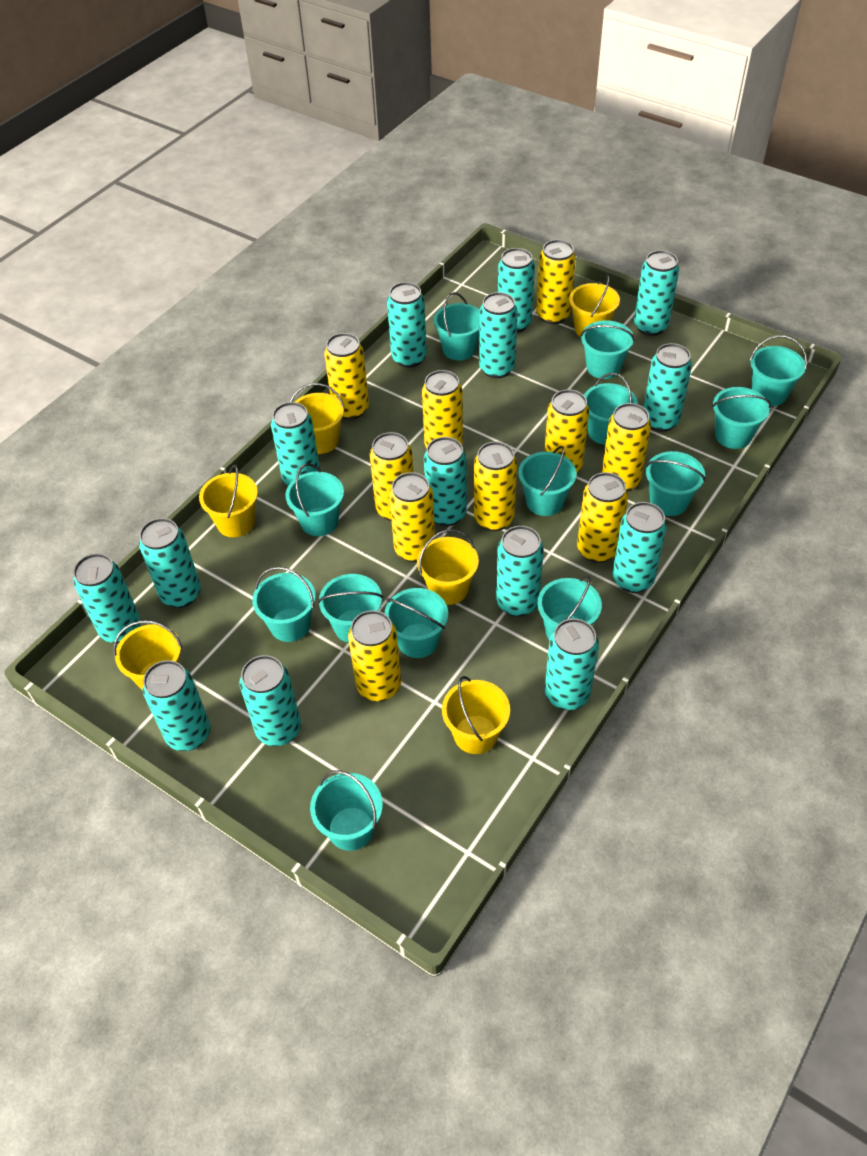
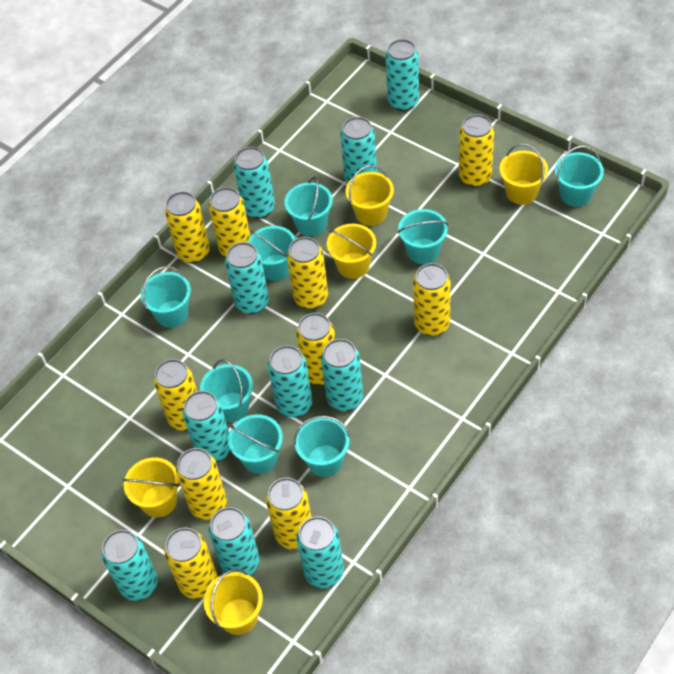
turquoise bucket: [252,567,316,642] [285,463,344,536] [310,770,383,851] [318,574,383,643] [384,588,448,658] [433,292,480,361] [518,446,577,516] [537,576,602,640] [580,320,635,379] [584,373,638,445] [646,451,705,516] [712,387,771,449] [750,335,807,406] = 13 -> [141,266,191,328] [200,359,253,422] [228,414,283,474] [248,226,296,281] [284,176,333,236] [294,416,350,477] [398,209,448,264] [555,146,604,207] = 8
turquoise can: [73,553,141,643] [139,518,201,608] [143,660,210,751] [240,655,301,746] [271,402,320,486] [387,282,427,368] [424,437,467,526] [479,292,518,379] [496,526,544,617] [498,248,535,333] [545,618,599,710] [612,502,667,593] [634,250,679,336] [643,343,692,432] = 14 -> [102,530,158,601] [182,391,230,462] [209,507,260,576] [225,242,269,314] [234,147,275,219] [268,345,312,418] [297,516,344,588] [321,339,363,411] [340,117,377,183] [386,39,419,111] = 10
yellow bucket: [113,620,182,691] [199,464,258,537] [290,383,344,454] [417,529,479,605] [442,676,510,754] [569,275,620,336] = 6 -> [123,458,180,518] [204,569,263,635] [327,224,376,279] [346,165,394,226] [499,143,548,205] = 5

